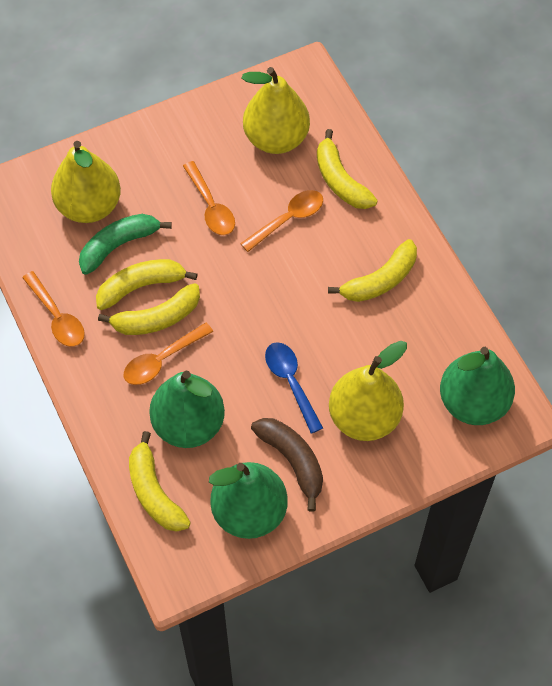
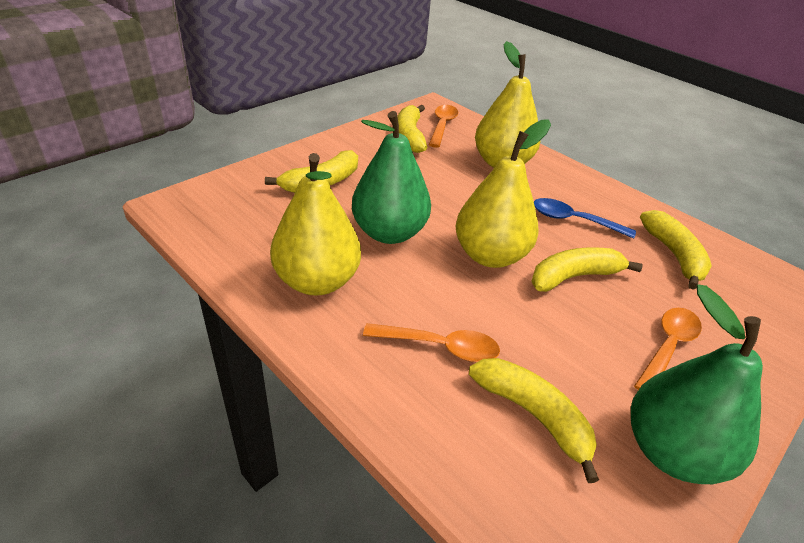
brown banana: [251,418,323,512] = 1 -> none = 0
green banana: [79,214,172,275] = 1 -> none = 0
green pear: [149,371,225,448] [209,462,288,539] [440,347,515,425] = 3 -> [352,111,431,244] [631,284,763,484] = 2
orange spoon: [22,271,85,347] [124,322,213,385] [183,161,235,235] [240,190,323,252] = 4 -> [363,323,500,362] [429,105,458,148] [634,308,702,390] = 3

